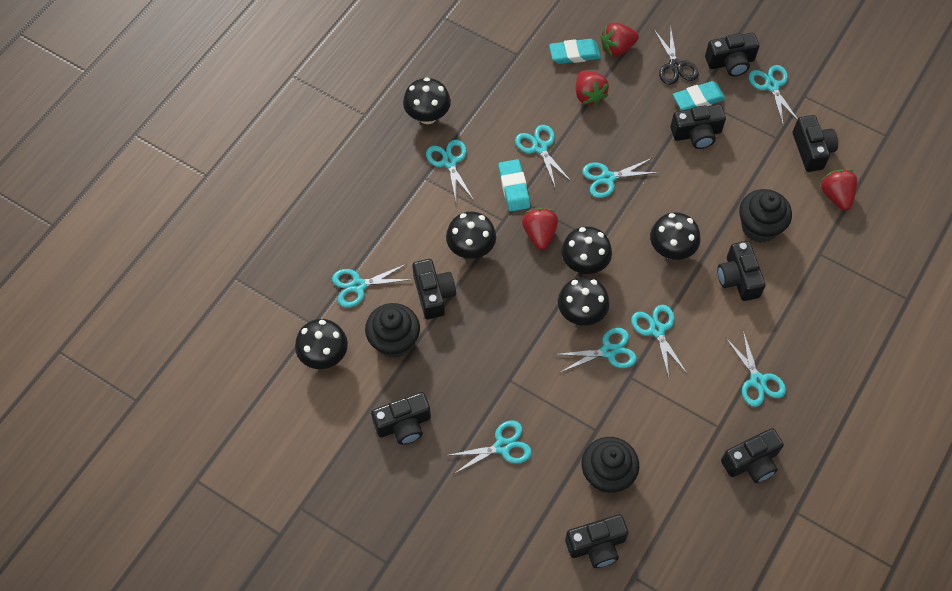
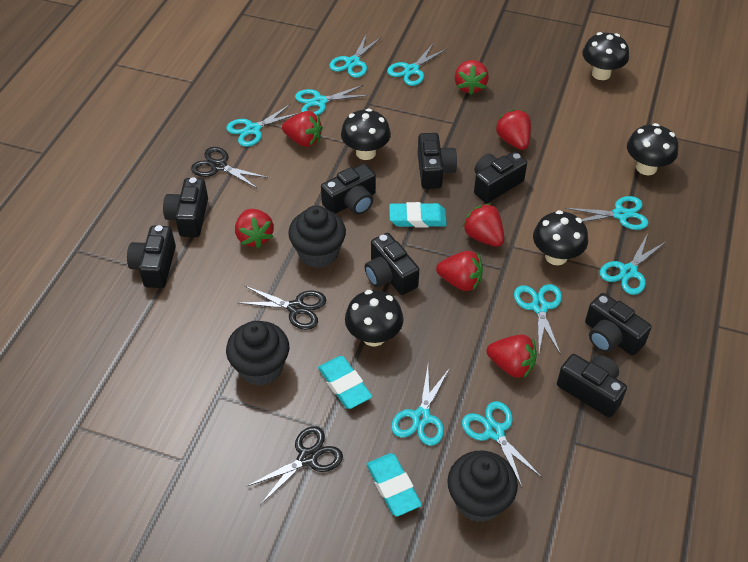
black mushroom: [295,319,348,369] [403,77,451,124] [446,211,496,259] [558,277,609,326] [561,226,612,274] [650,212,701,260] = 6 -> [341,108,391,160] [345,290,404,346] [533,210,588,265] [582,32,629,80] [627,123,678,175] = 5
black scissors: [654,25,699,85] = 1 -> [191,147,268,189] [239,286,326,330] [246,426,343,505] = 3
red strawberry: [522,208,558,250] [576,71,609,106] [600,23,639,57] [820,169,857,211] = 4 -> [235,209,274,248] [282,111,323,147] [436,251,483,291] [455,60,489,95] [463,203,504,247] [487,334,537,378] [495,109,531,150] = 7

